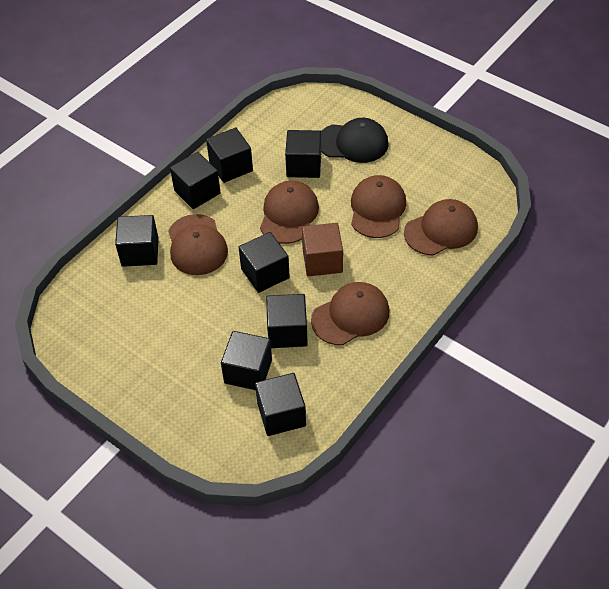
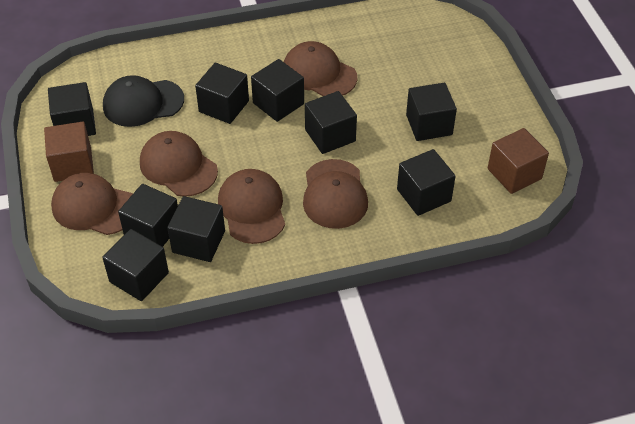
black cube: [115,215,159,267] [170,152,221,209] [206,127,253,183] [221,331,272,390] [239,232,290,293] [255,373,306,436] [266,294,308,348] [285,130,321,178] = 8 -> [48,82,96,136] [102,229,169,301] [118,184,178,247] [167,196,225,262] [195,63,249,124] [251,59,304,122] [305,91,357,154] [397,149,456,216] [406,83,457,141] = 9
brown cube: [302,223,343,276] = 1 -> [44,122,94,182] [488,128,549,194] = 2

